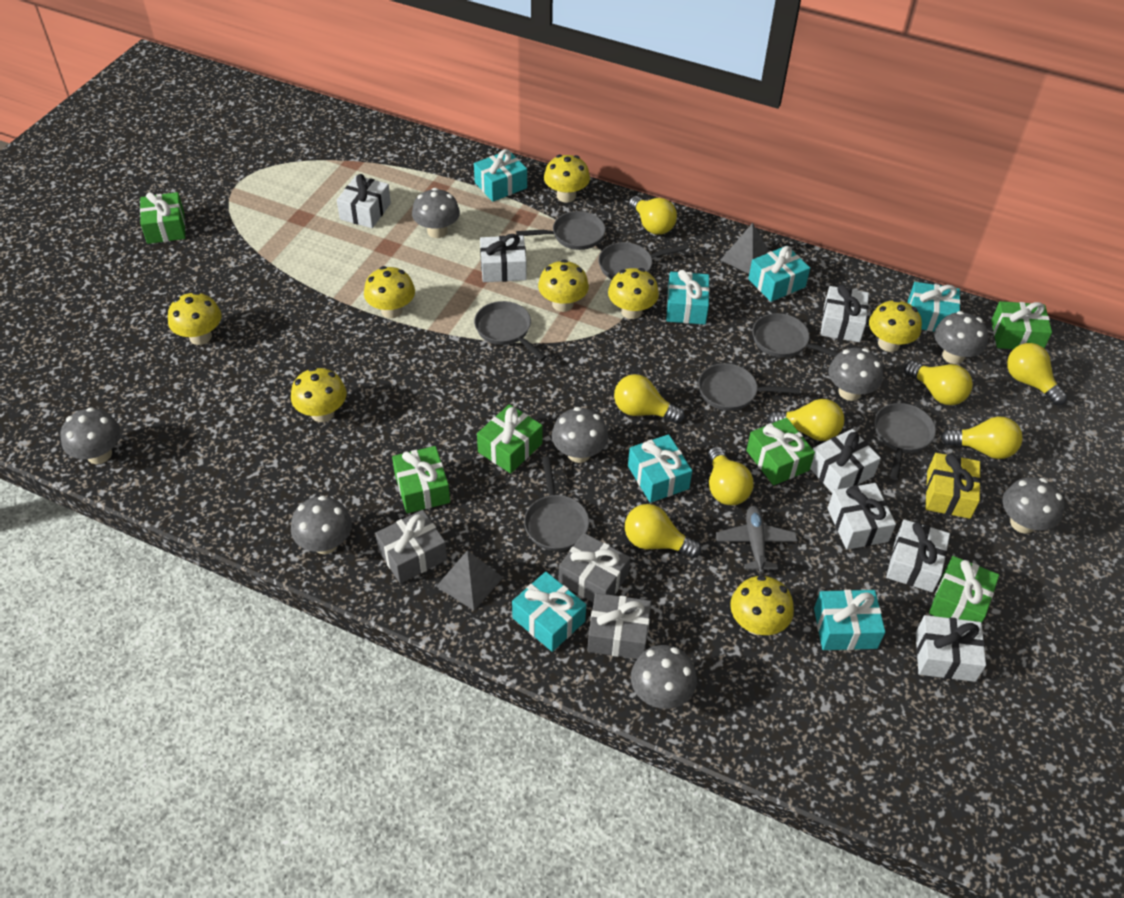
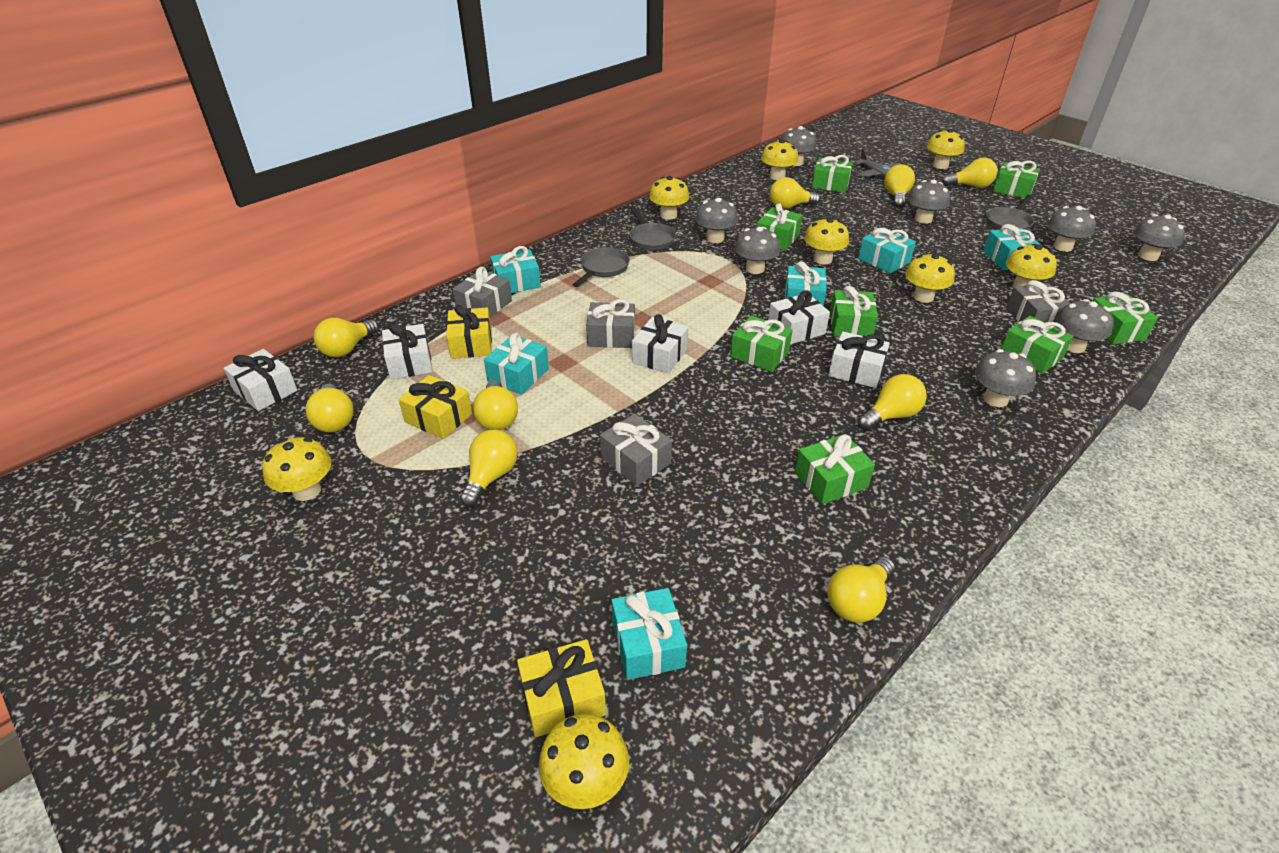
green gift: [140,192,185,244] [392,446,450,513] [477,404,543,473] [746,418,815,485] [929,556,999,623] [991,301,1052,349] = 6 -> [730,315,793,372] [757,203,802,251] [795,434,875,504] [812,155,853,193] [830,286,878,337] [993,161,1040,198] [1001,316,1073,374] [1093,291,1158,345] = 8
grey gift: [375,510,447,583] [558,533,630,602] [587,593,651,659] = 3 -> [453,267,512,317] [586,299,635,348] [600,414,672,486] [1006,280,1070,329] = 4
grey pan: [474,301,547,361] [516,211,605,250] [524,456,589,551] [598,242,688,279] [698,363,800,411] [752,313,840,358] [874,403,936,480] = 7 -> [573,247,630,287] [629,206,676,250] [986,195,1034,230] = 3
grey pyramid: [436,550,503,611] [721,223,770,274] = 2 -> none = 0
turquoise gift: [474,149,527,202] [512,572,586,652] [628,434,692,503] [666,270,710,325] [748,246,810,302] [814,590,885,650] [908,282,961,332] = 7 -> [484,333,549,395] [490,246,541,293] [611,588,687,680] [784,261,827,306] [858,227,916,274] [983,224,1042,270] = 6
white gift: [337,174,391,228] [480,234,527,282] [810,429,881,493] [820,285,869,342] [828,483,896,550] [886,519,950,592] [916,615,986,682] = 7 -> [224,349,298,411] [382,323,433,380] [632,314,689,374] [768,290,830,344] [828,332,890,388] = 5
yellow gift: [925,453,981,519] = 1 -> [398,375,472,439] [446,305,492,359] [517,639,606,737] = 3
yellow light bulb: [614,374,684,423] [625,504,701,558] [629,196,677,235] [708,447,753,505] [767,399,844,441] [904,361,973,405] [941,417,1023,459] [1007,343,1067,405] = 8 -> [306,384,354,433] [314,318,379,358] [460,429,518,507] [473,381,518,430] [770,177,820,209] [827,557,895,623] [858,374,927,431] [884,164,915,208] [942,158,998,188] = 9

